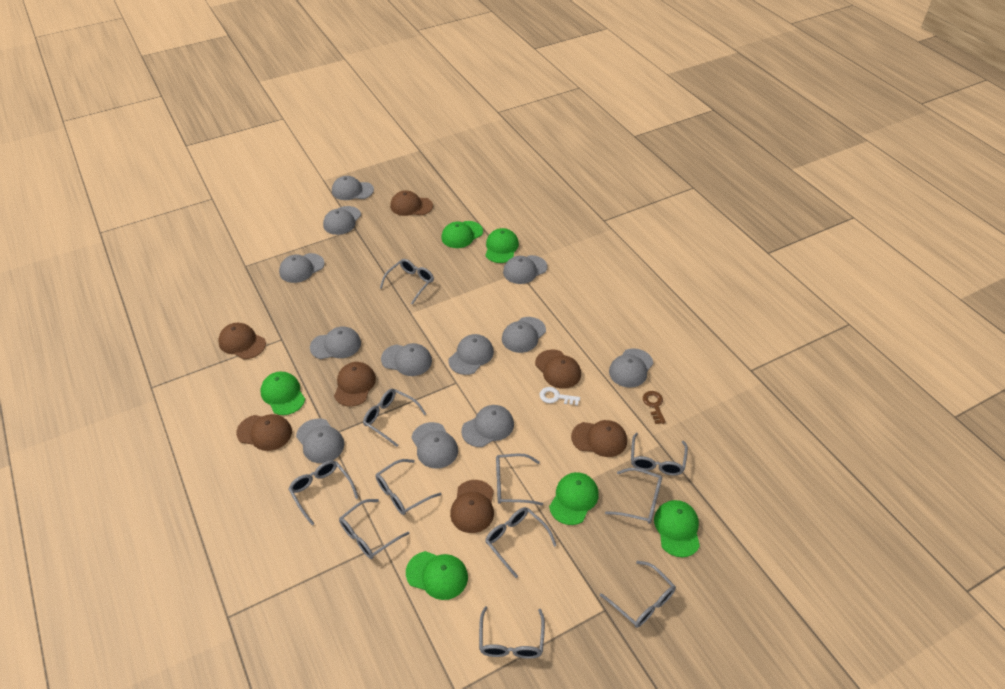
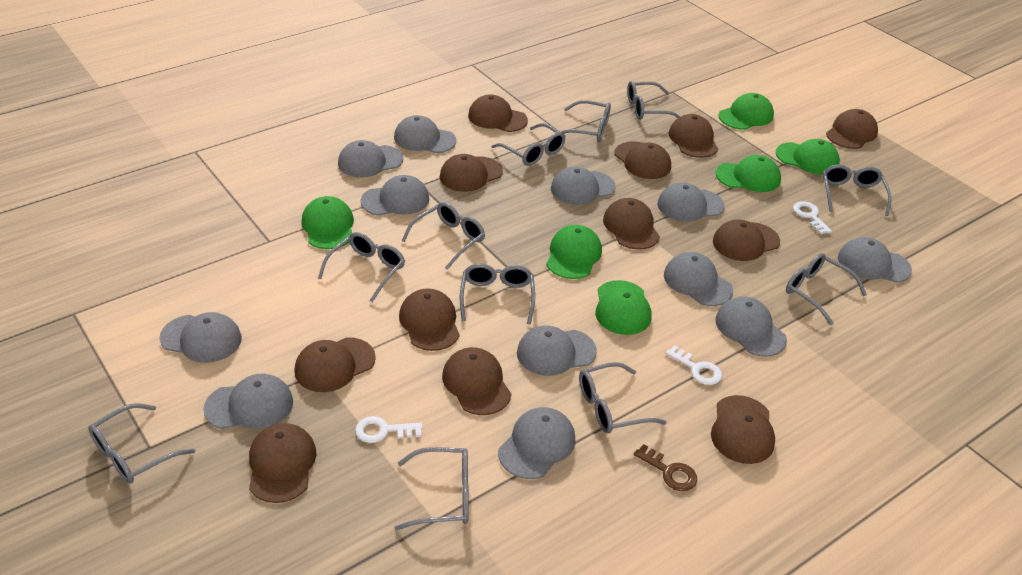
brown cap: [218,323,266,359] [236,414,292,451] [334,362,376,407] [390,191,433,216] [450,480,494,533] [535,349,581,389] [571,420,627,457] = 7 -> [249,423,317,503] [295,337,376,392] [399,288,460,351] [439,154,503,192] [442,347,511,415] [468,94,528,132] [603,198,660,250] [614,141,671,179] [668,114,718,158] [711,395,775,464] [713,219,780,261] [826,109,878,149] = 12
white key: [540,387,580,406] = 1 -> [355,416,423,443] [665,345,722,385] [793,201,832,234] = 3

